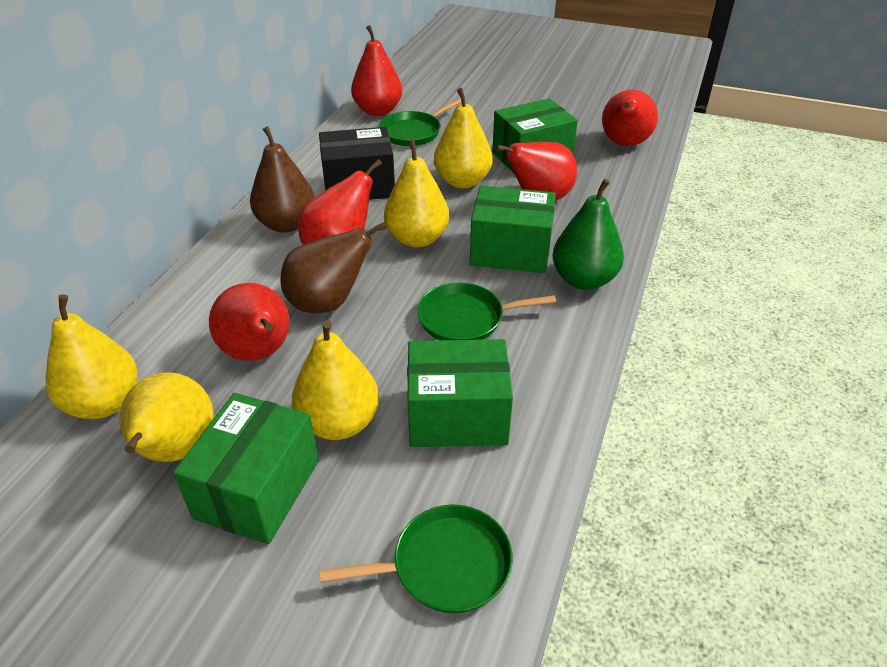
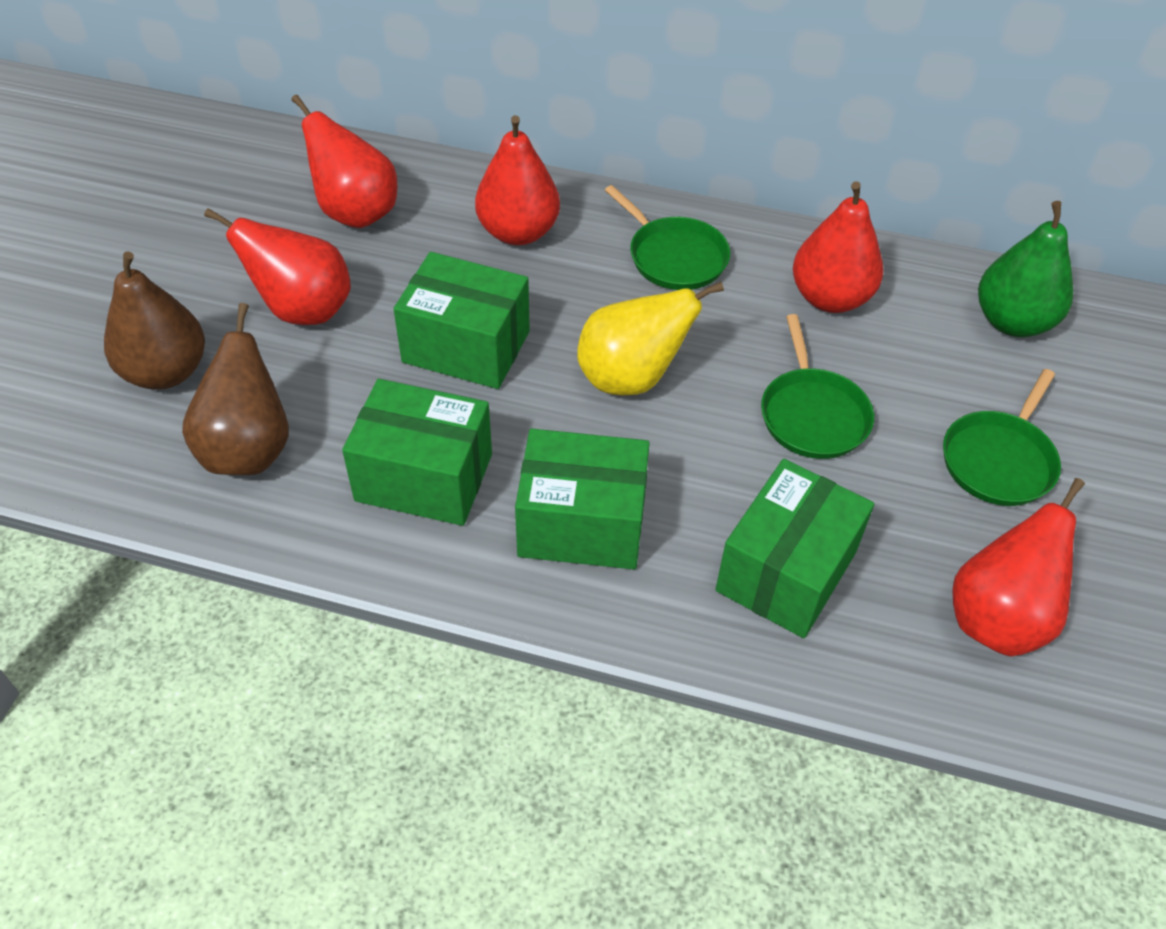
black box: [319,127,395,200] = 1 -> none = 0
yellow pear: [46,294,138,419] [120,372,214,462] [292,320,379,440] [384,139,449,247] [434,88,493,188] = 5 -> [577,282,724,395] = 1

